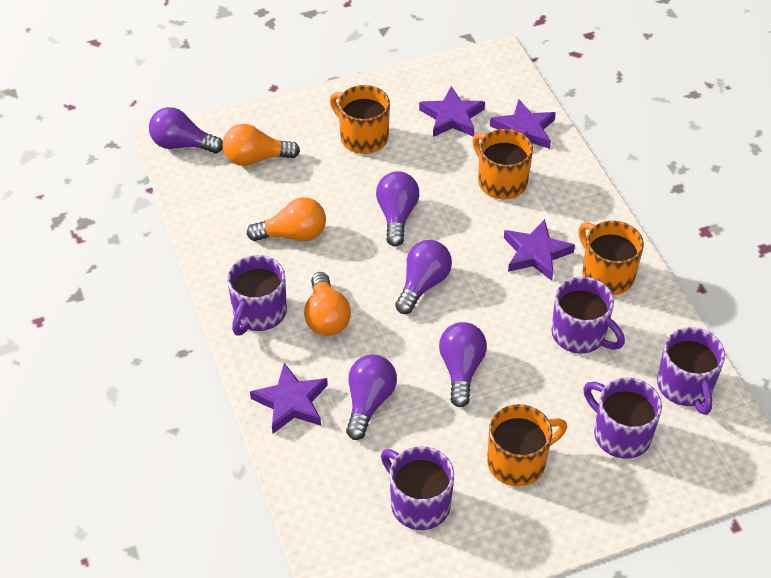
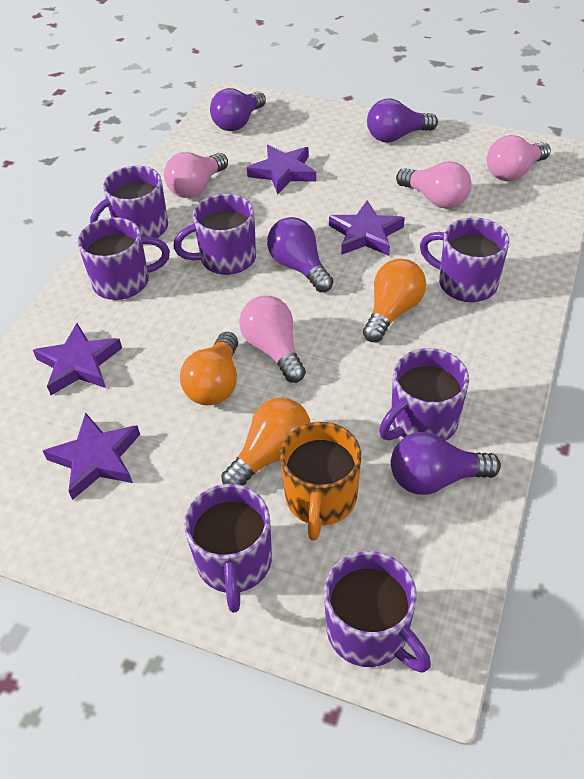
orange mug: [330,85,390,154] [472,129,533,200] [487,404,567,487] [578,221,644,295] = 4 -> [280,422,361,541] = 1
pink light bulb: none = 0 -> [164,152,228,198] [239,296,306,383] [396,161,472,209] [487,135,551,181] = 4
purple light bulb: [149,107,223,154] [346,355,397,440] [376,171,419,247] [395,240,452,314] [439,322,487,407] = 5 -> [210,88,266,131] [267,217,333,292] [367,99,438,142] [391,432,501,495] = 4
purple mug: [227,255,287,336] [381,446,454,530] [551,277,625,354] [583,378,662,459] [657,327,725,415] = 5 -> [77,217,170,300] [90,166,168,238] [173,194,256,275] [184,484,272,613] [324,551,431,672] [379,348,469,441] [420,218,509,302] = 7

